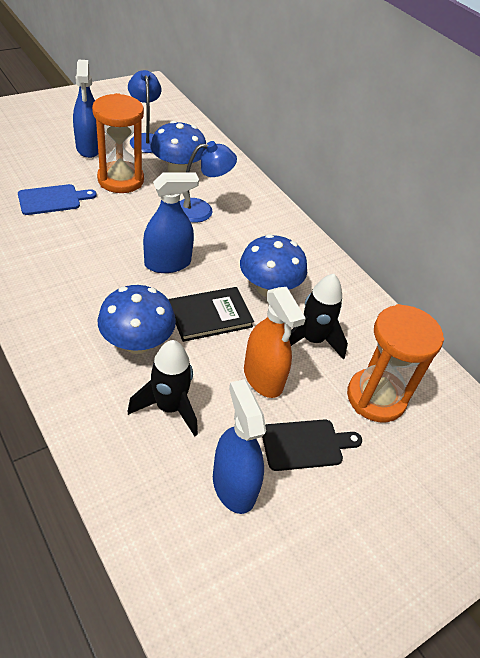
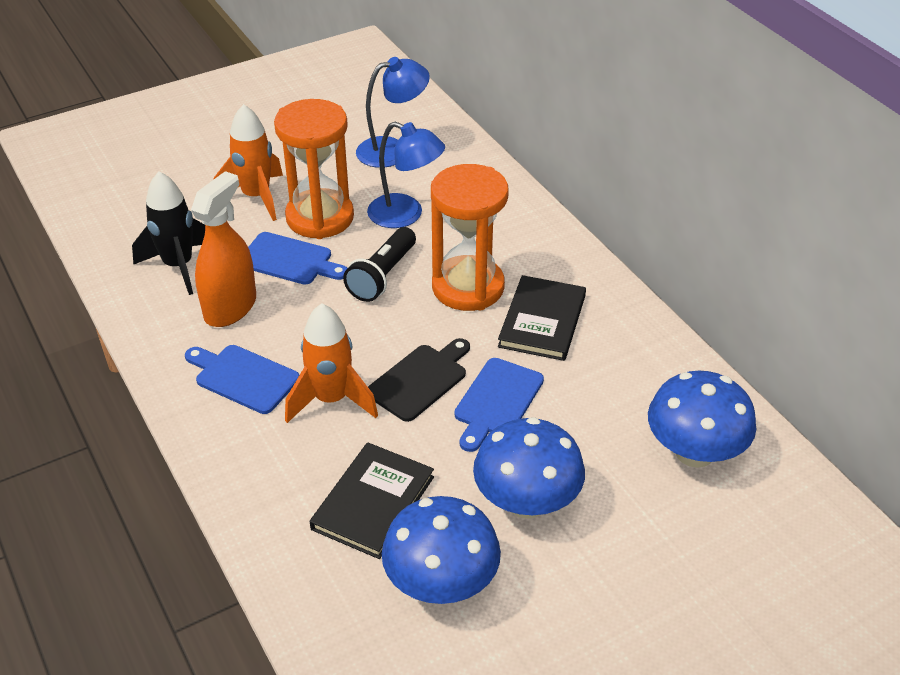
black book: [168,287,254,342] = 1 -> [310,442,434,559] [498,275,586,361] = 2
black flashlight: none = 0 -> [343,227,416,302] = 1
black rocket: [127,340,198,436] [289,274,348,360] = 2 -> [132,171,205,295] = 1
blue cutting board: [18,184,97,215] = 1 -> [185,345,299,414] [248,232,348,285] [454,358,544,452] = 3
blue spray bottle: [73,60,98,158] [143,173,199,273] [213,379,266,514] = 3 -> none = 0
orange rocket: none = 0 -> [213,104,283,221] [285,303,378,423] = 2

